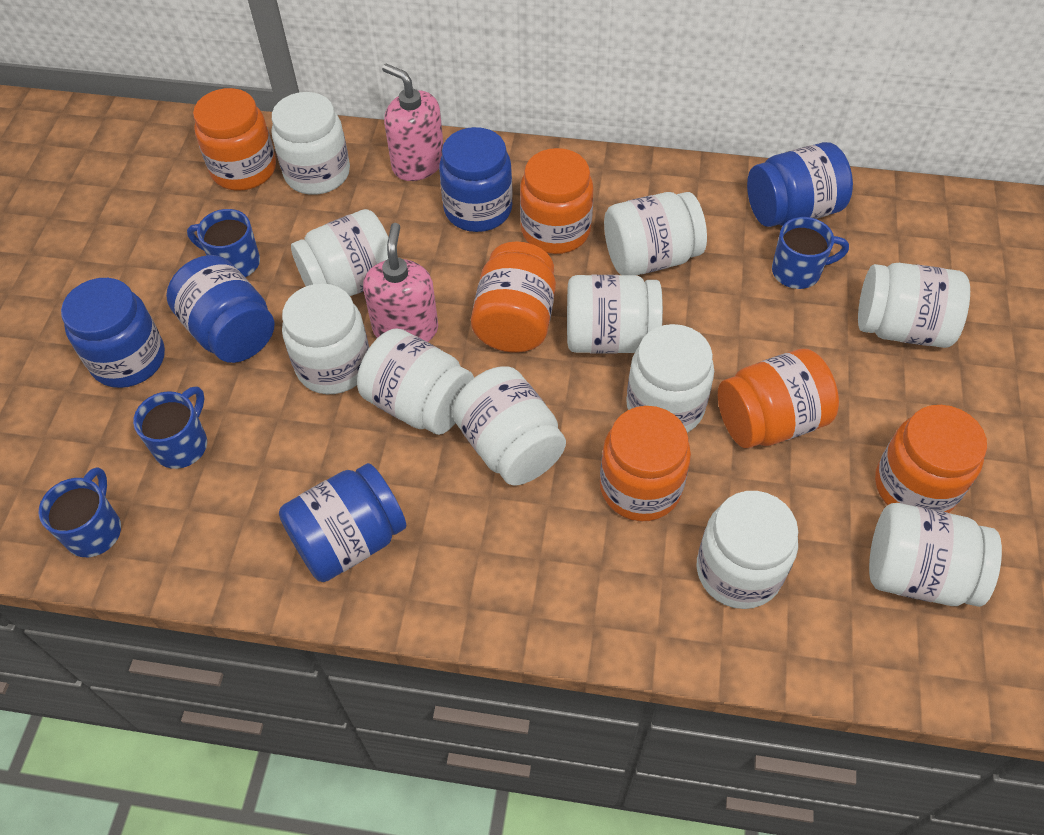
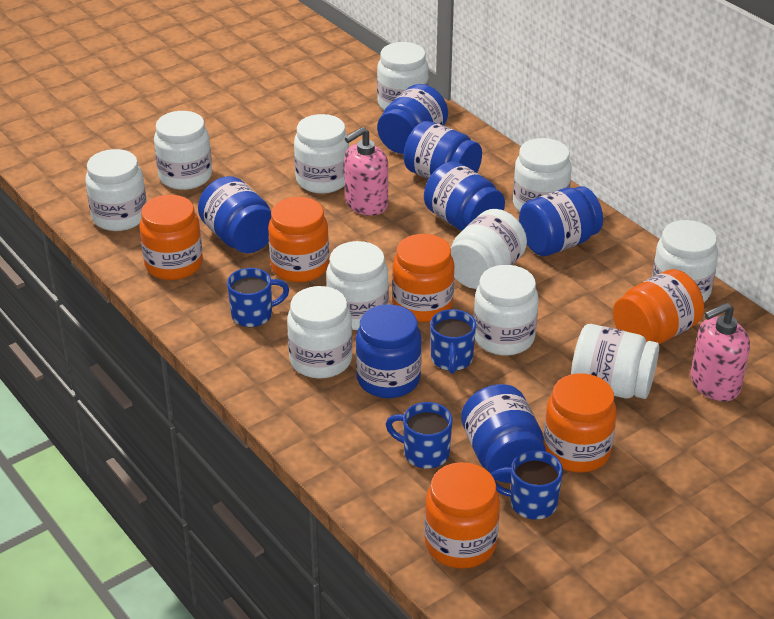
blue jar: [61,278,165,388] [166,255,274,363] [279,463,406,582] [439,127,513,232] [747,142,853,227] = 5 -> [198,176,271,253] [356,304,422,398] [377,84,448,154] [404,121,482,179] [424,161,505,231] [461,384,546,483] [519,186,603,256] = 7

